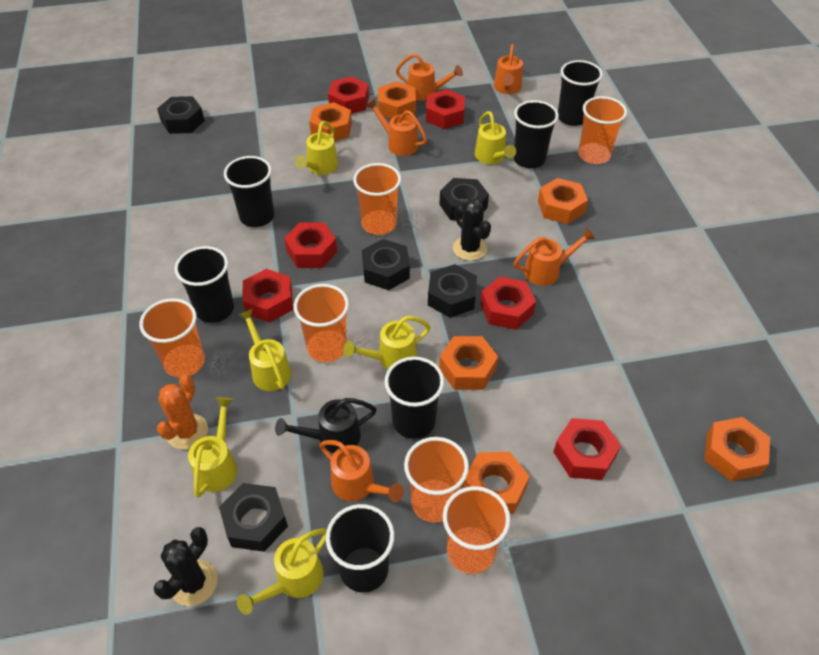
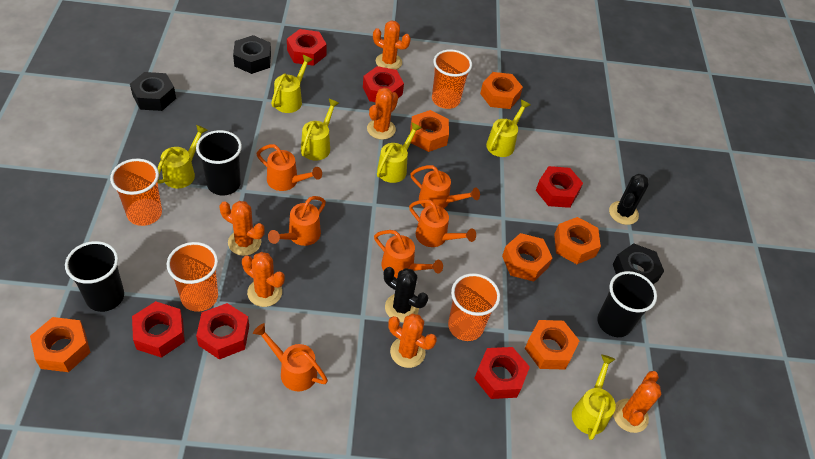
black cup: [174,246,234,323] [224,156,274,227] [326,504,394,593] [384,357,444,439] [513,100,559,168] [558,60,603,126] = 6 -> [65,241,124,312] [196,130,242,195] [597,271,657,337] = 3
black nut: [157,96,205,134] [219,483,288,552] [362,239,410,290] [428,264,477,318] [439,178,489,220] = 5 -> [130,72,176,111] [233,35,271,74] [613,243,664,284] = 3
black watering can: [275,398,377,453] = 1 -> none = 0
orange cactus: [157,374,208,450] = 1 -> [219,201,265,256] [242,252,285,307] [367,88,398,140] [373,21,411,70] [388,314,437,368] [613,371,661,433] = 6
orange cup: [139,298,205,378] [294,284,349,362] [353,163,401,235] [404,437,469,523] [443,486,511,574] [578,96,627,164] = 6 -> [110,159,162,226] [167,242,218,312] [432,49,472,109] [448,273,500,341] = 4
orange watering can: [319,440,404,502] [366,99,427,156] [396,53,463,101] [494,44,523,94] [514,228,595,286] = 5 -> [253,323,328,391] [256,144,322,191] [268,196,326,246] [374,230,443,278] [409,199,476,247] [410,165,480,208] = 6

